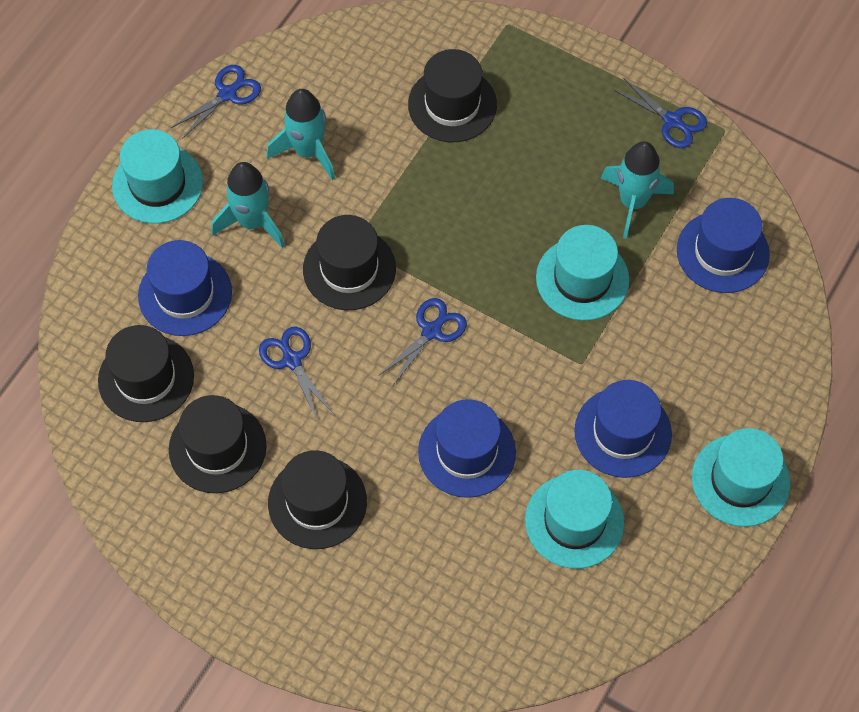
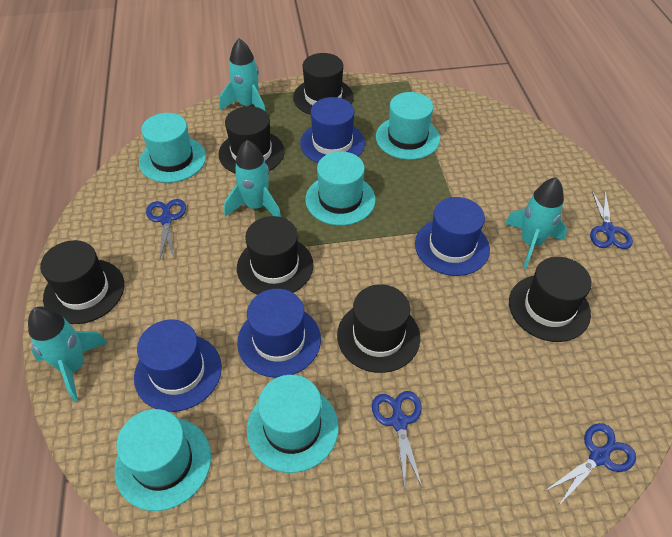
black hat: [98,325,194,422] [169,395,267,493] [268,450,367,549] [303,215,396,310] [408,49,497,142] = 5 -> [40,240,124,324] [218,106,284,174] [237,216,313,295] [293,53,354,115] [337,284,420,373] [509,257,592,342] = 6
turquoise hat: [112,129,203,224] [525,470,625,569] [536,225,629,321] [692,428,790,527] = 4 -> [115,409,211,511] [139,113,206,183] [247,375,339,473] [305,151,376,226] [376,92,440,160] = 5
turquoise rocket: [211,162,285,248] [267,89,335,180] [601,141,674,239] = 3 -> [28,306,108,402] [219,38,266,112] [224,140,281,217] [505,177,567,269] = 4

